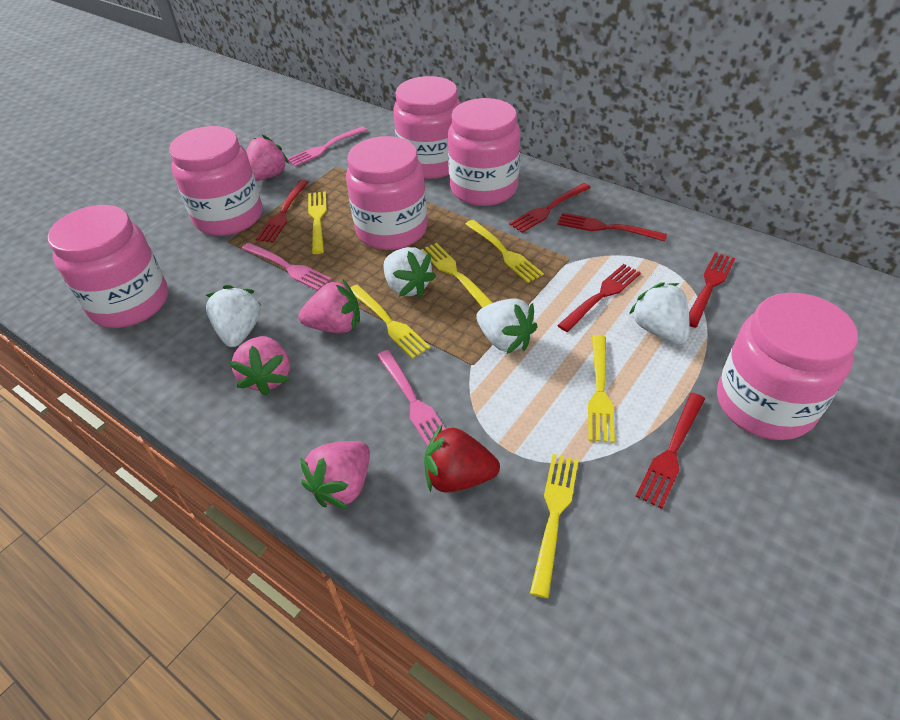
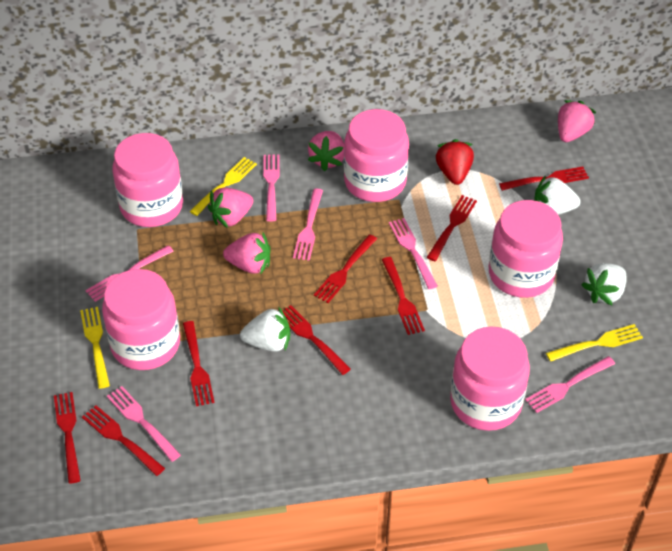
pink fork: [242,243,332,291] [288,126,367,167] [377,350,446,447] = 3 -> [85,245,174,302] [107,386,181,462] [263,154,280,221] [293,189,323,261] [389,218,438,289] [525,356,615,413] = 6
pink jar: [48,205,168,328] [169,126,262,236] [346,136,427,250] [393,76,461,179] [448,98,520,206] [717,293,858,440] = 6 -> [102,269,180,370] [112,133,183,227] [344,109,409,202] [450,327,530,431] [489,200,563,298] = 5
red fork: [256,180,308,242] [509,183,591,233] [557,213,667,241] [557,264,641,332] [635,393,705,509] [689,252,735,328] = 6 -> [54,392,81,484] [82,406,165,476] [183,321,215,406] [282,305,351,375] [314,234,377,303] [382,257,425,335] [426,195,477,261] [499,166,589,191] = 8
white strawberry: [205,285,261,347] [384,247,436,298] [476,298,537,354] [629,283,690,344] = 4 -> [240,306,290,352] [534,175,580,215] [581,263,627,305] = 3
yellow fork: [308,191,327,254] [350,285,431,359] [421,243,493,308] [465,220,544,283] [530,454,579,598] [588,335,615,443] = 6 -> [80,307,110,389] [190,157,257,216] [546,324,643,362] = 3

